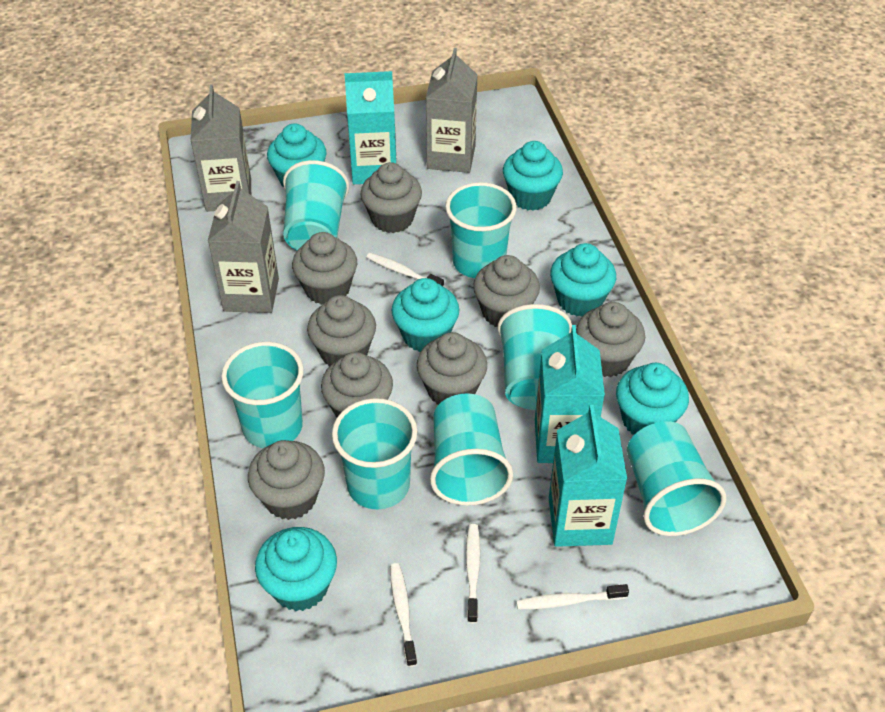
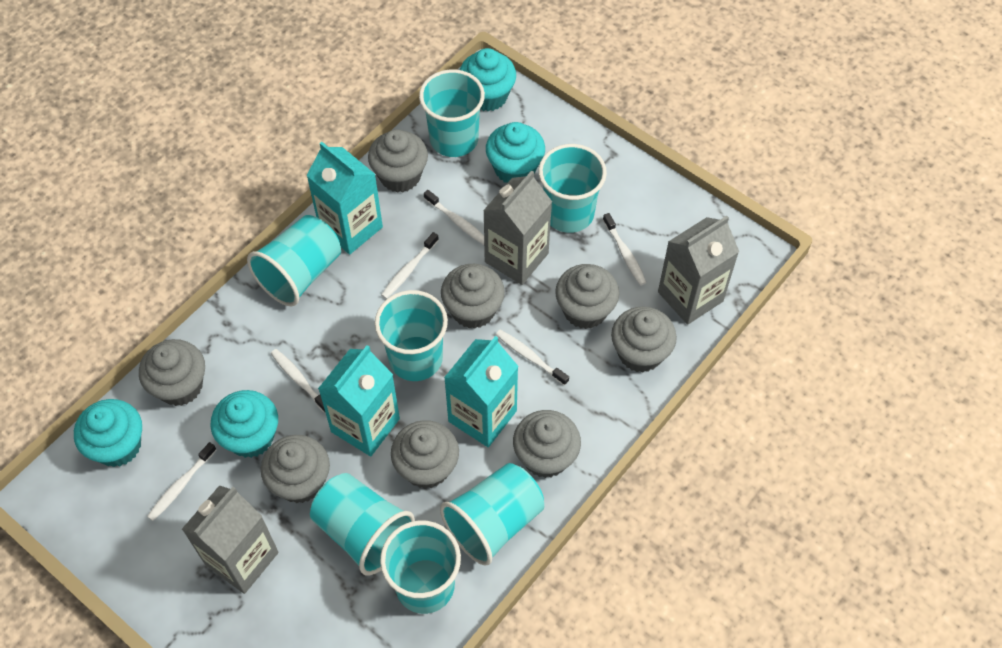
turquoise cupcake: [255,527,337,611] [267,124,327,187] [392,278,459,352] [503,141,563,211] [550,243,616,317] [616,363,689,435] = 6 -> [74,399,142,467] [210,390,278,458] [460,48,516,111] [486,122,545,183] = 4
white toothbrush: [366,253,444,287] [390,563,417,667] [466,524,481,623] [516,584,629,609] = 4 -> [147,442,216,521] [271,349,326,414] [381,232,439,299] [424,190,484,245] [496,330,569,386] [603,213,646,286] = 6

